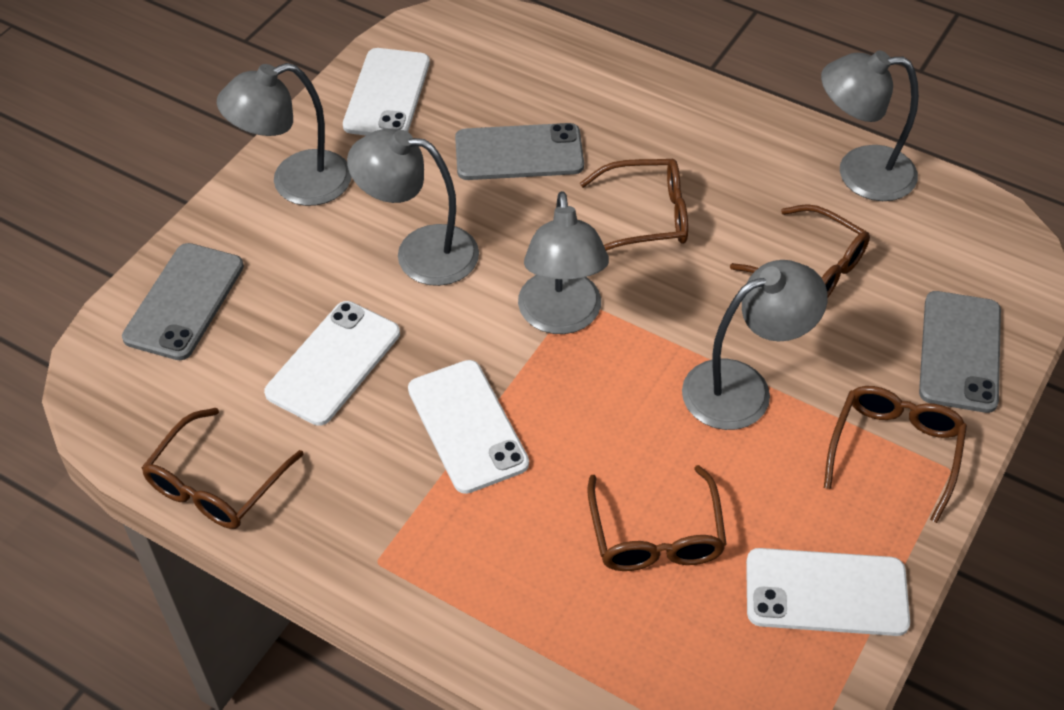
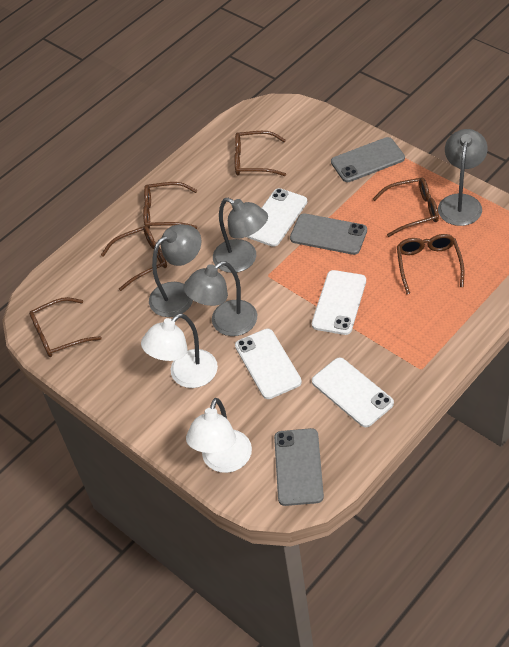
brown glasses: [141,408,304,529] [580,159,688,251] [587,465,727,571] [730,204,870,297] [824,386,967,523] = 5 -> [29,297,102,357] [101,226,167,291] [143,182,197,229] [234,131,286,176] [373,177,439,237] [397,234,464,294] = 6
grey lamp: [217,63,351,206] [347,129,479,286] [518,191,609,334] [682,260,828,430] [821,50,919,201] = 5 -> [149,224,201,317] [183,261,257,336] [213,198,268,273] [438,129,488,226] = 4
white lamp: none = 0 -> [141,313,218,388] [186,398,252,473] = 2

